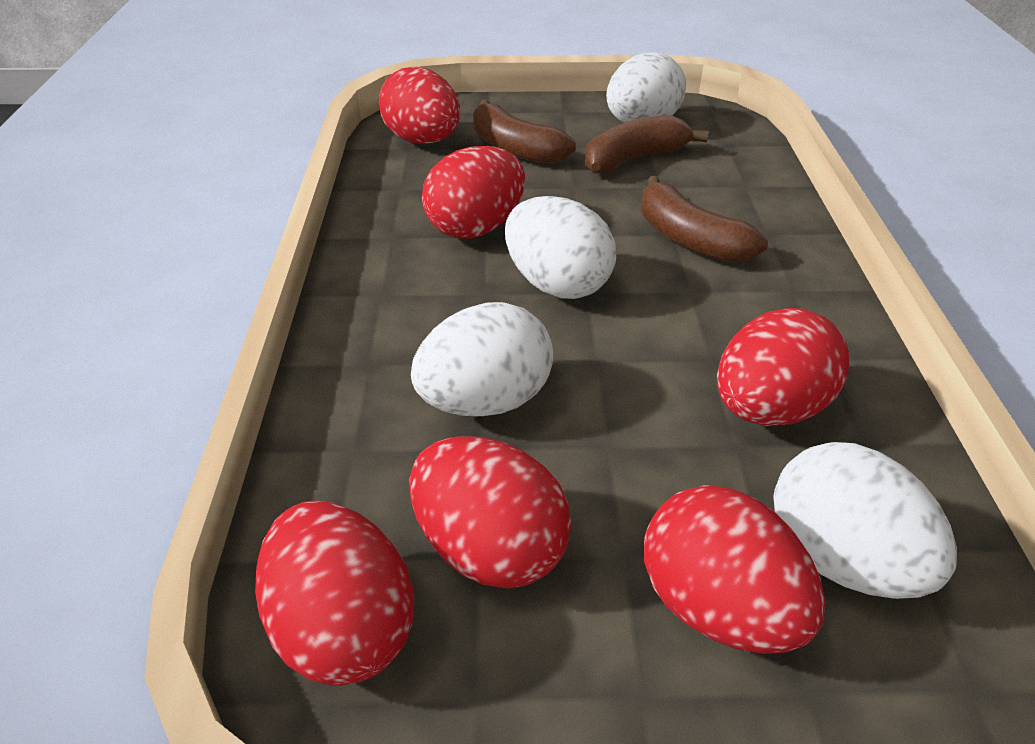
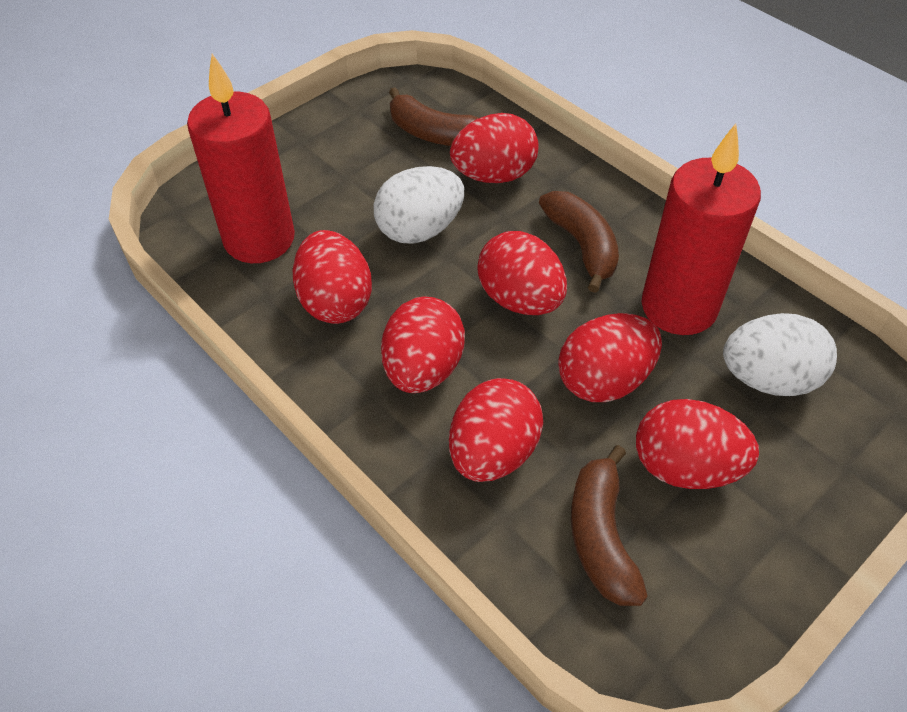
red candle: none = 0 -> [187,54,295,263] [642,123,761,335] = 2
red egg: [255,501,414,686] [379,67,460,144] [409,436,572,589] [422,146,525,239] [644,485,825,654] [717,308,849,426] = 6 -> [293,230,372,324] [381,296,465,393] [449,378,543,482] [450,113,539,183] [477,231,567,315] [558,313,662,402] [636,399,759,489] = 7
white egg: [411,302,553,416] [505,196,616,299] [606,52,686,123] [773,442,957,599] = 4 -> [374,166,464,244] [723,313,837,396] = 2

